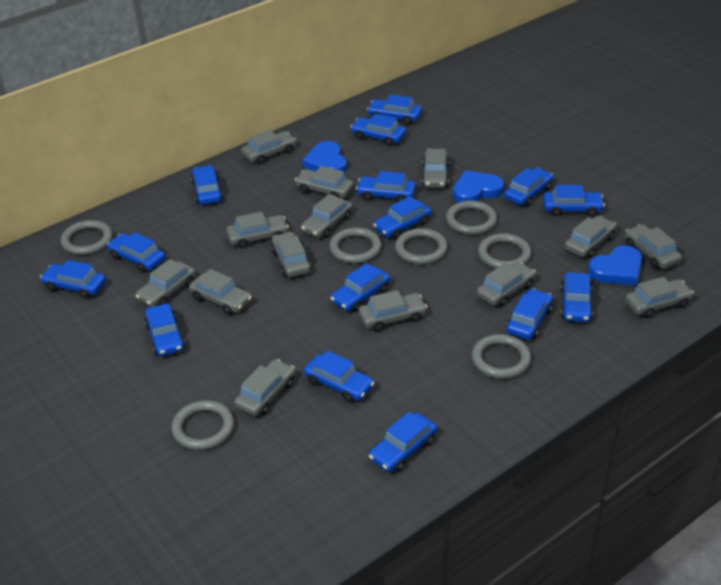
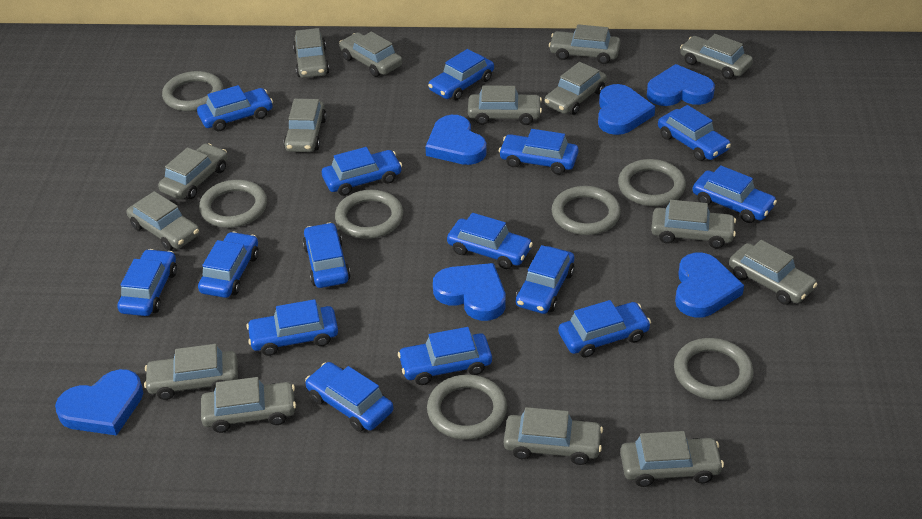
blue heart: [302,141,347,173] [453,170,504,203] [588,245,642,285] = 3 -> [55,369,143,436] [425,115,487,165] [433,263,506,321] [598,84,655,135] [647,64,715,106] [675,253,744,318] = 6
grey car: [136,259,196,307] [189,269,252,315] [226,211,289,248] [234,359,296,416] [241,130,297,164] [271,232,311,277] [295,166,354,198] [301,194,352,238] [358,290,428,332] [421,149,449,188] [476,262,536,307] [564,216,617,258] [625,224,682,269] [625,277,694,318] = 14 -> [127,191,200,251] [144,344,238,400] [158,143,228,200] [201,377,296,433] [283,99,327,152] [293,28,329,78] [339,32,402,77] [468,86,542,125] [504,407,603,465] [544,62,607,115] [549,24,620,64] [620,431,724,487] [651,200,736,248] [680,34,753,79] [729,240,818,305] = 15

